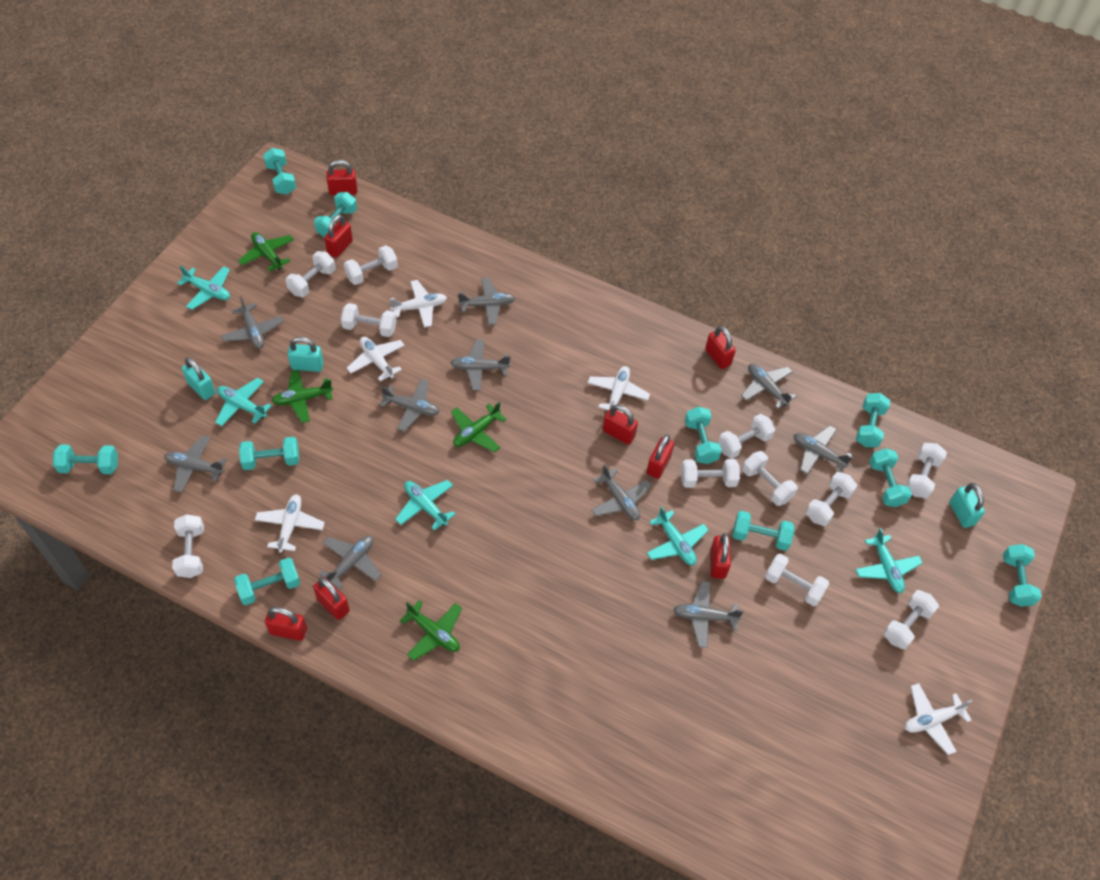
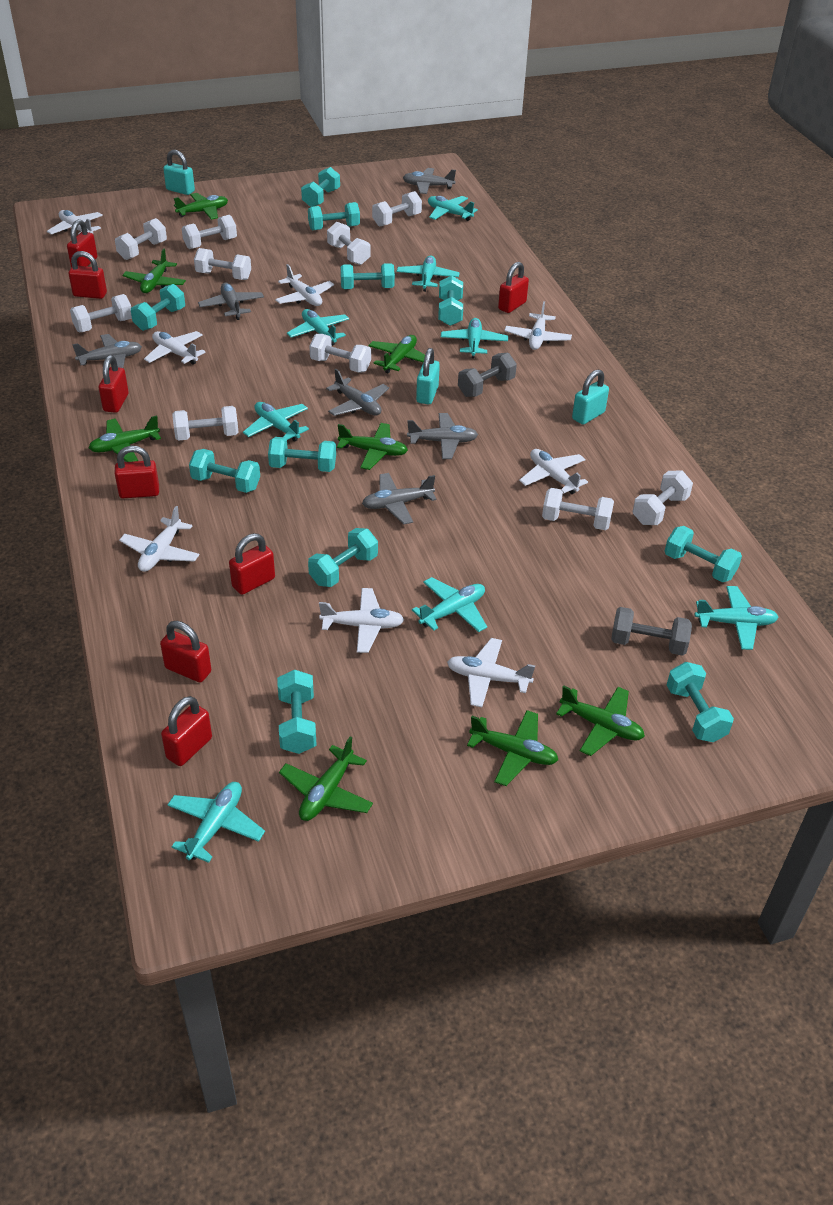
green plane: [238,232,294,272] [272,370,333,423] [400,600,462,661] [451,402,507,452] = 4 -> [89,415,161,462] [122,248,186,293] [174,193,228,220] [279,736,373,821] [337,423,408,470] [368,335,425,374] [467,710,558,786] [556,685,645,756] = 8
grey dumbbell: none = 0 -> [458,353,517,397] [611,607,692,656] = 2
grey plane: [164,435,227,493] [221,296,284,349] [319,535,381,590] [380,379,439,432] [451,339,510,391] [458,277,515,325] [592,464,651,520] [673,581,744,648] [741,364,796,409] [794,426,853,474] = 10 -> [72,334,142,368] [198,283,264,320] [326,369,389,416] [362,473,437,525] [403,168,456,194] [407,413,478,459] = 6
turquoise dumbbell: [53,444,118,474] [234,557,300,605] [239,437,299,470] [263,148,296,194] [314,192,357,237] [685,407,722,464] [733,511,794,551] [856,393,890,447] [869,448,912,507] [1003,544,1042,607] = 10 -> [131,284,185,331] [189,449,260,493] [268,437,336,472] [277,670,317,754] [301,167,340,207] [308,202,360,231] [308,528,378,587] [340,263,395,289] [438,276,463,326] [665,526,742,582] [667,662,734,742] = 11
turquoise plane: [177,266,230,310] [215,378,272,426] [395,480,456,531] [647,506,709,565] [856,528,922,593] = 5 -> [167,782,265,863] [243,402,309,442] [287,309,349,346] [396,256,460,292] [412,577,487,632] [428,196,478,221] [441,318,508,358] [695,586,779,650] = 8
white dumbbell: [172,514,204,578] [286,251,336,297] [341,303,397,337] [344,245,398,285] [681,459,740,488] [718,414,775,459] [742,451,798,506] [765,554,829,606] [805,472,857,526] [883,590,939,649] [906,443,947,498] = 11 -> [70,294,132,332] [115,218,167,260] [172,406,239,441] [182,215,237,249] [194,248,251,280] [310,334,371,372] [327,222,370,265] [372,191,422,227] [542,488,614,530] [633,470,693,525] = 10
white plane: [255,494,325,553] [347,337,405,381] [389,280,447,328] [588,366,650,413] [905,683,972,755] = 5 -> [47,210,103,234] [119,506,200,572] [144,331,206,365] [275,264,334,306] [319,588,404,653] [447,638,535,707] [504,301,572,350] [519,449,588,494] = 8

